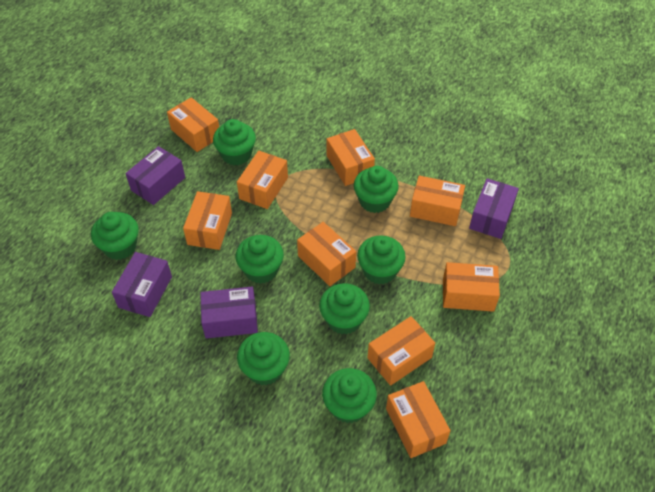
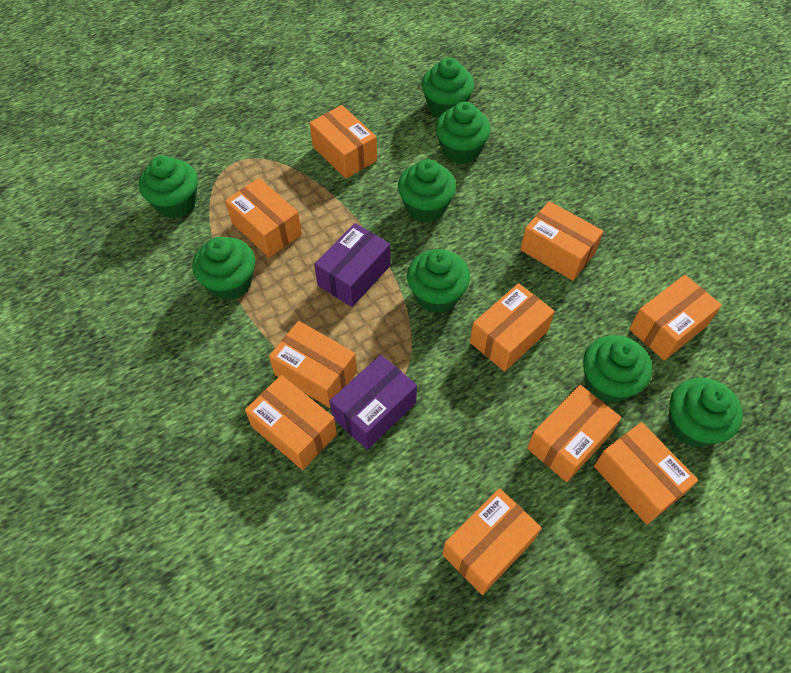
orange box: [167,97,219,152] [183,191,232,250] [237,151,288,209] [297,222,356,286] [327,129,375,186] [367,316,435,386] [386,381,451,458] [410,175,465,226] [443,262,500,312] = 9 -> [225,178,302,257] [245,375,337,470] [269,321,357,408] [310,105,377,179] [442,488,542,595] [470,283,555,372] [520,201,604,281] [527,385,621,482] [594,422,698,524] [629,275,722,361] = 10
purple box: [112,252,172,317] [125,146,185,205] [200,287,258,339] [469,178,519,239] = 4 -> [314,223,391,307] [330,355,417,450] = 2

